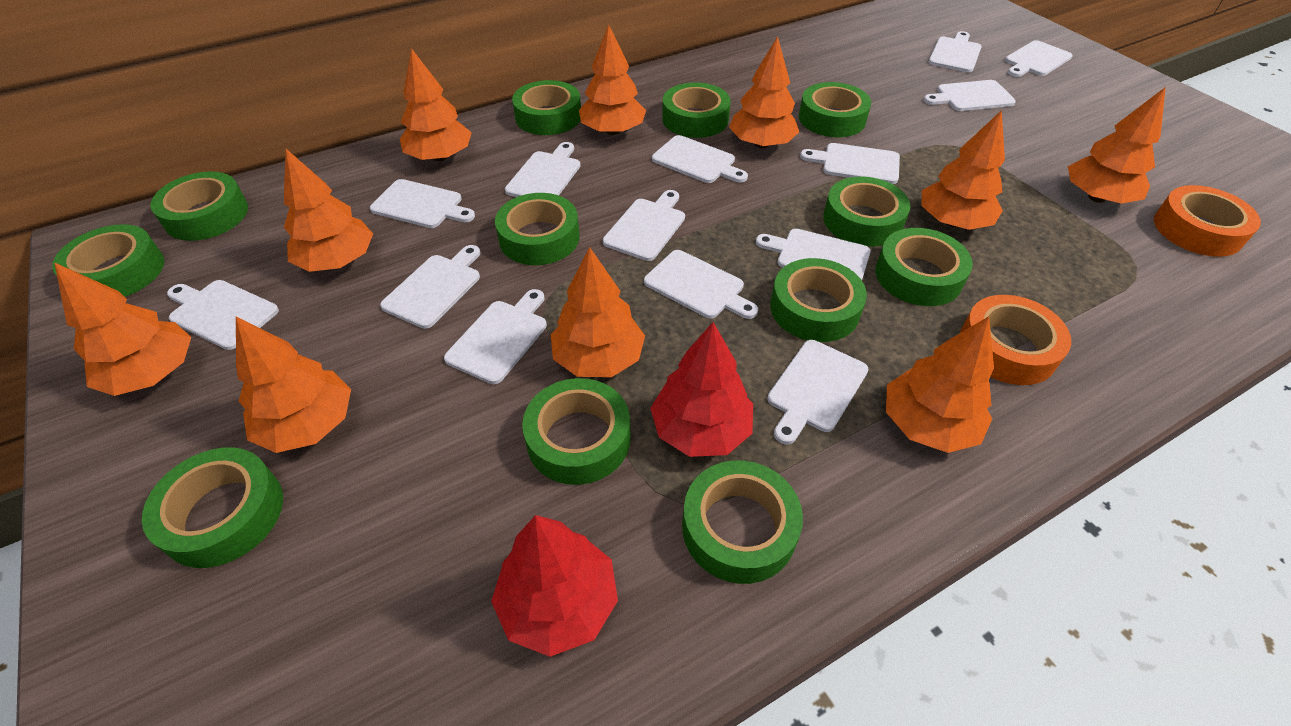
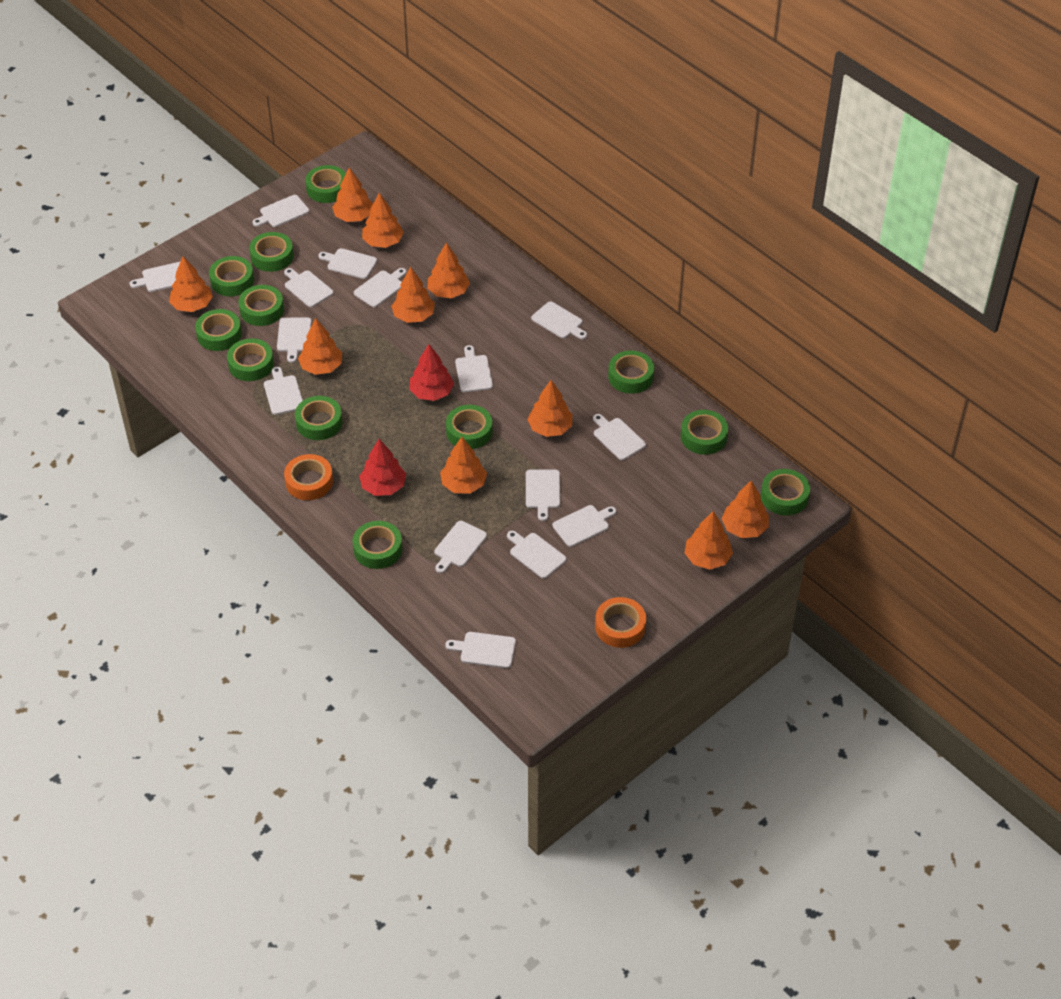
white cutting board: [167,280,279,350] [370,179,475,228] [380,245,480,329] [444,289,547,384] [505,142,581,197] [603,190,685,261] [644,250,758,319] [652,135,748,183] [756,229,871,280] [767,340,869,444] [800,143,900,184] [924,80,1016,111] [929,31,982,72] [1005,40,1073,77] = 14 -> [130,261,181,292] [252,195,309,227] [264,367,303,415] [277,317,311,363] [284,268,334,307] [318,248,377,279] [354,268,406,307] [434,521,487,573] [446,632,516,668] [455,345,493,392] [507,531,567,579] [526,470,560,521] [531,301,587,339] [553,505,616,547] [593,414,646,460] = 15

